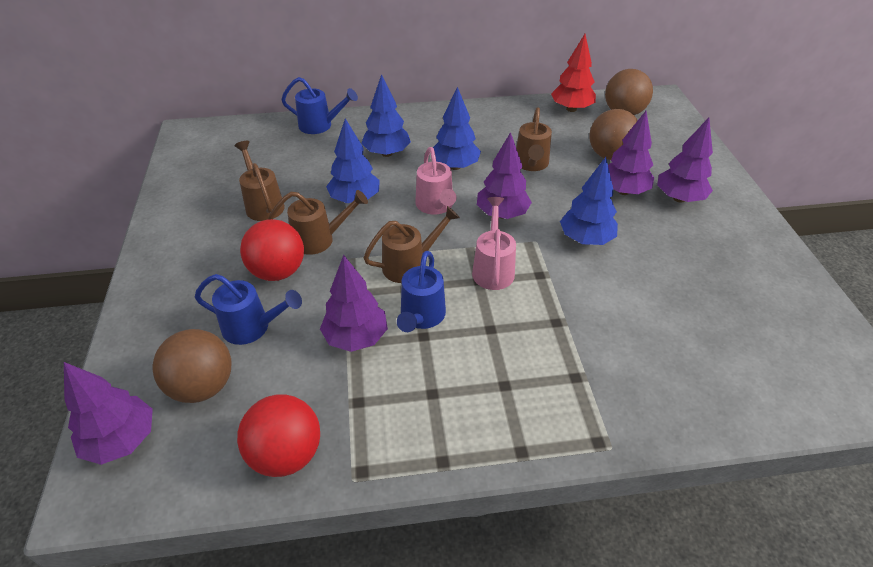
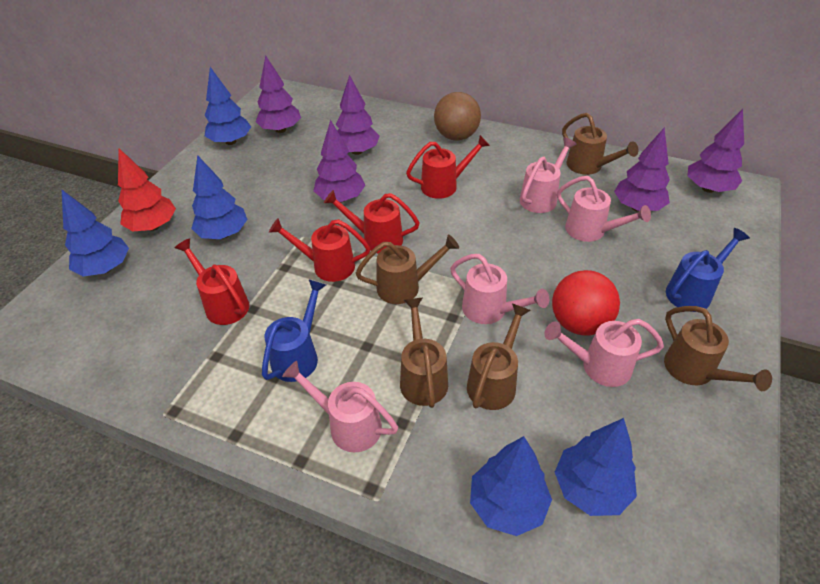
blue tree: [326,118,380,203] [361,74,411,157] [433,87,481,170] [560,157,618,245] = 4 -> [62,190,129,276] [191,155,248,239] [205,67,251,145] [470,436,552,536] [555,418,637,516] = 5
blue watering can: [195,274,302,345] [281,77,358,134] [397,251,446,332] = 3 -> [262,280,326,382] [666,228,750,309] = 2
brown ball: [153,329,232,403] [590,109,638,160] [605,69,653,115] = 3 -> [434,92,481,141] = 1
brown watering can: [234,141,285,221] [268,190,368,255] [363,206,460,283] [516,107,552,171] = 4 -> [356,235,459,304] [400,298,448,408] [467,303,531,410] [562,113,638,175] [664,306,772,391] = 5
pink watering can: [415,147,456,215] [472,197,516,290] = 2 -> [282,361,398,452] [450,254,549,324] [520,137,577,213] [544,319,664,387] [557,176,651,242] = 5
red ball: [237,394,320,477] [240,219,304,281] = 2 -> [552,270,620,336] = 1
red watering can: none = 0 -> [175,238,249,325] [269,218,370,282] [324,190,420,254] [406,135,490,199] = 4

